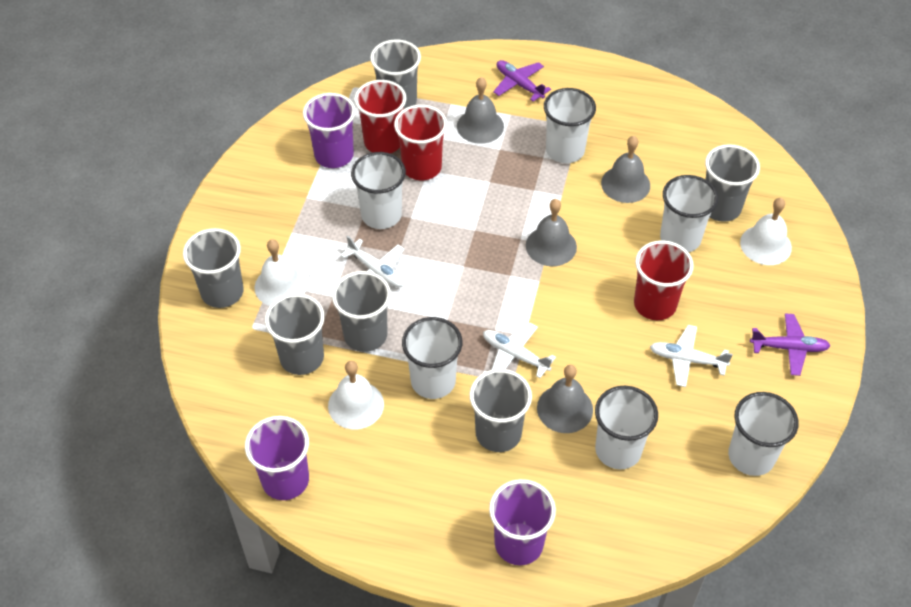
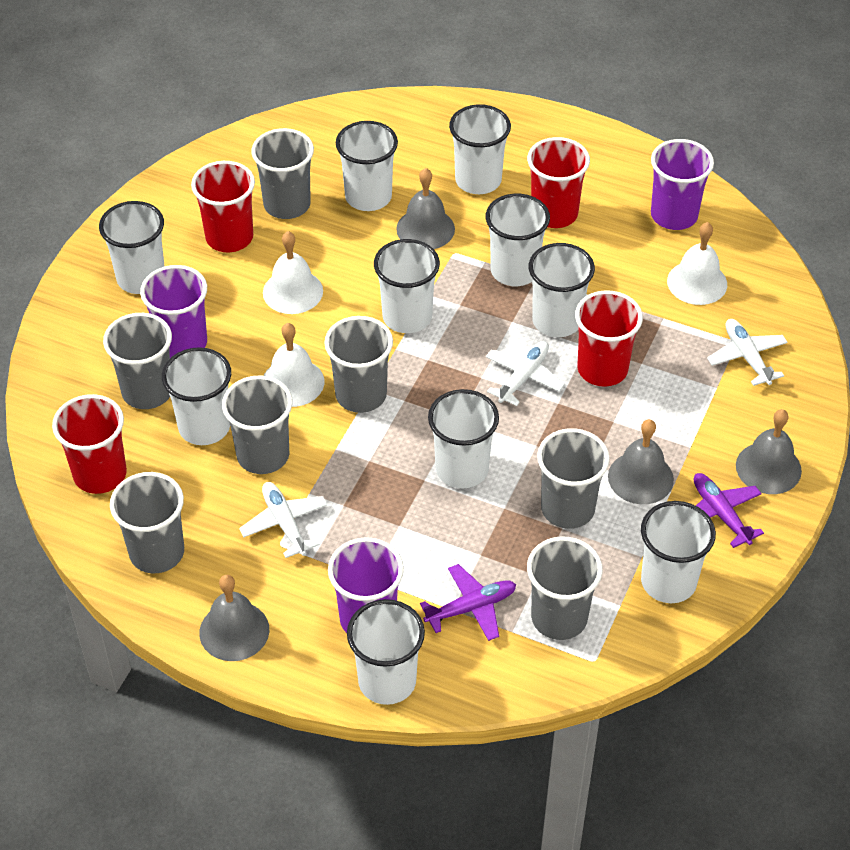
grey cup: [183,228,244,308] [265,293,325,375] [332,271,391,352] [370,39,421,109] [469,369,532,452] [705,144,760,222] = 6 -> [103,313,172,409] [110,472,184,573] [222,375,292,474] [251,128,314,219] [324,316,393,413] [527,537,603,640] [537,428,610,529] = 7
red cup: [354,80,406,153] [394,105,447,180] [634,240,694,320] = 3 -> [52,394,127,494] [191,161,255,252] [527,137,590,228] [575,290,643,387] = 4
white cup: [351,152,406,229] [402,317,462,399] [544,88,596,163] [595,386,658,469] [660,175,718,252] [728,392,799,476] = 6 -> [99,201,164,294] [162,347,231,445] [336,121,398,211] [347,599,425,705] [374,239,440,333] [428,389,499,488] [449,104,511,194] [486,194,550,286] [529,243,595,337] [641,501,716,603] = 10

